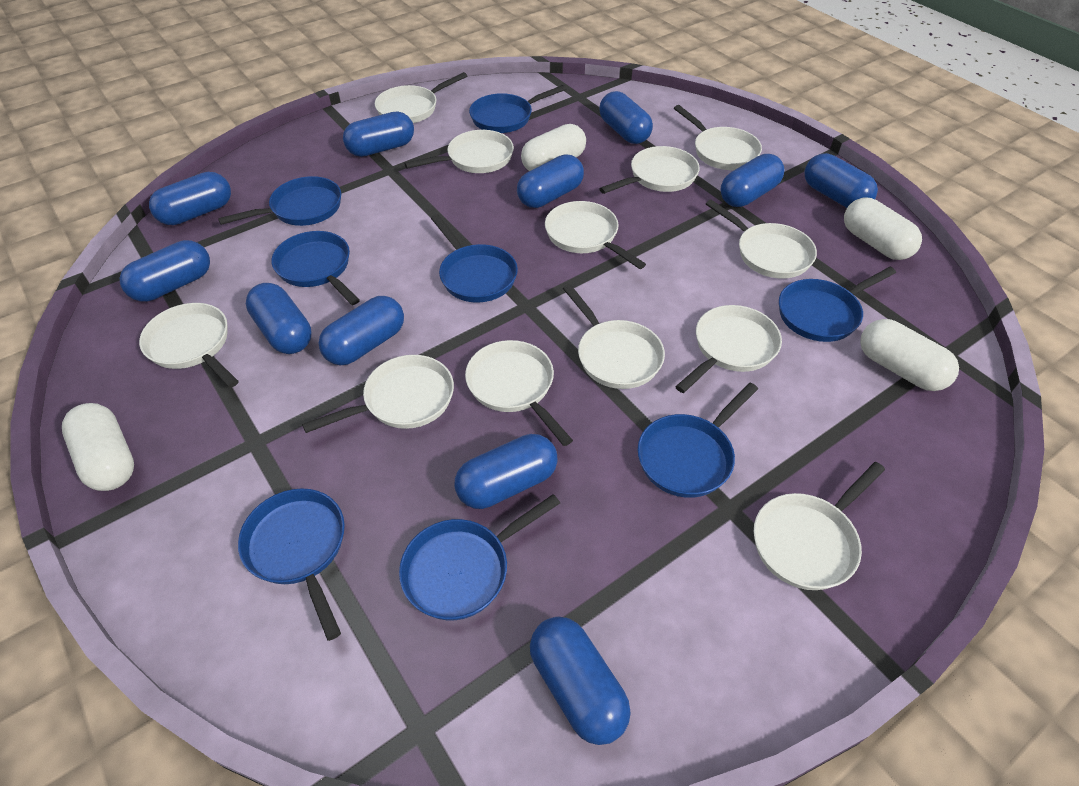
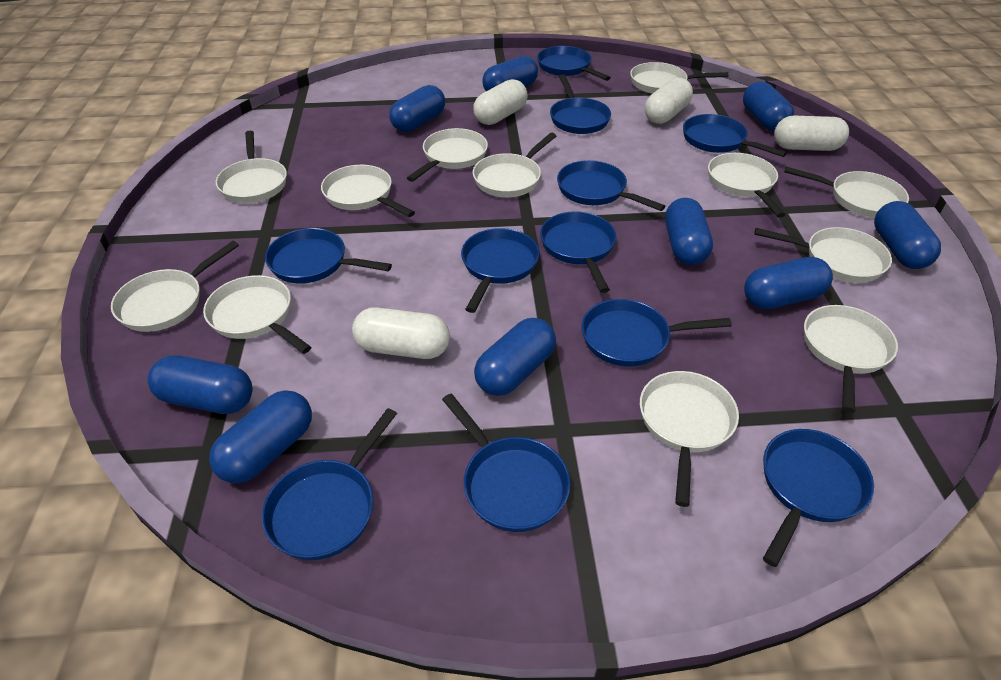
blue capsule: [120,240,210,302] [149,172,231,225] [246,283,312,354] [318,296,404,365] [343,112,414,157] [455,434,558,509] [517,155,584,208] [530,616,631,745] [599,91,653,144] [721,154,785,207] [804,153,878,208] = 11 -> [147,355,252,414] [209,390,312,483] [389,85,445,132] [474,318,556,396] [482,56,538,91] [665,198,713,265] [743,81,794,131] [744,257,833,309] [874,201,941,269] = 9
blue pan: [218,176,341,226] [238,488,345,641] [271,231,360,305] [399,494,560,620] [431,215,518,303] [469,85,566,133] [637,383,758,498] [779,267,896,342] = 8 -> [262,408,397,560] [265,228,392,284] [442,394,570,532] [461,228,539,313] [537,46,611,81] [540,211,616,293] [550,74,611,134] [557,160,665,211] [581,299,732,367] [683,114,787,157] [763,429,874,567] = 11

